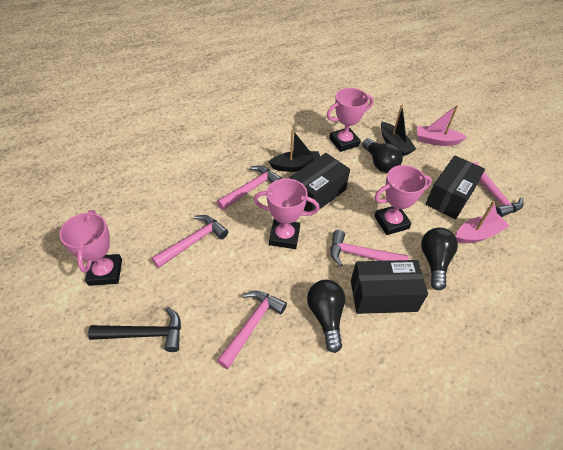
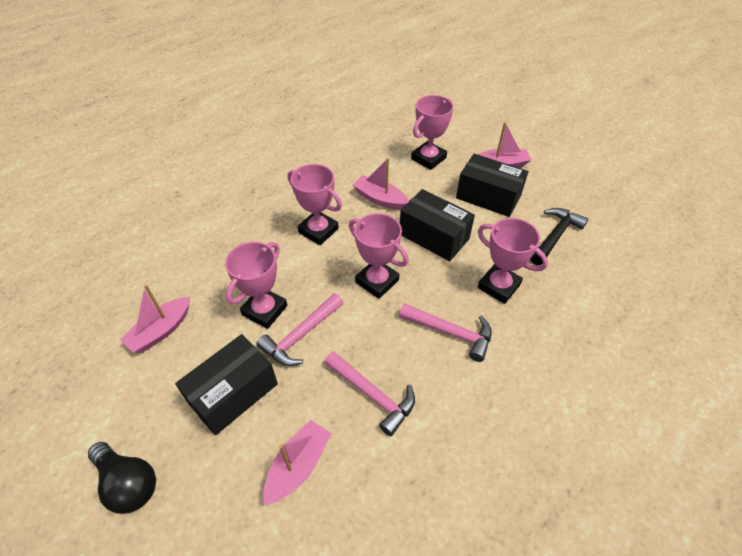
black boat: [269,130,320,172] [381,105,416,156] = 2 -> none = 0
black light bulb: [307,280,345,353] [362,138,403,173] [421,228,458,290] = 3 -> [88,442,156,514] = 1
pink boat: [417,105,467,146] [456,201,509,243] = 2 -> [120,284,190,353] [263,420,331,505] [353,158,409,210] [477,122,531,168] = 4
pink hammer: [152,215,228,268] [217,166,282,210] [217,291,287,369] [331,230,409,267] [474,162,524,217] = 5 -> [256,293,343,366] [325,351,415,436] [399,303,492,362] = 3
pink trophy: [59,210,122,286] [254,178,320,249] [327,88,373,152] [374,165,432,235] = 4 -> [225,242,287,329] [288,164,342,245] [349,213,409,299] [411,95,454,170] [478,218,548,304] = 5

